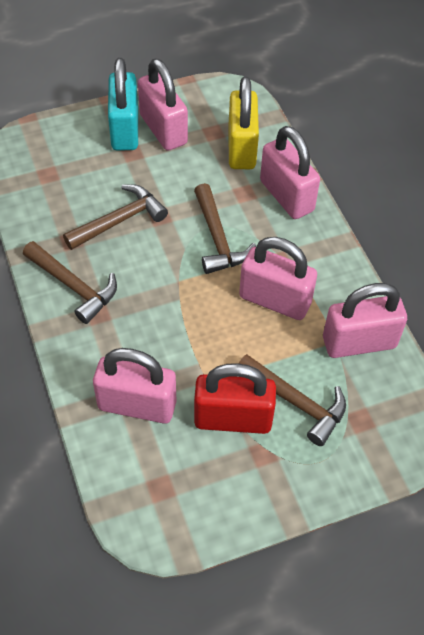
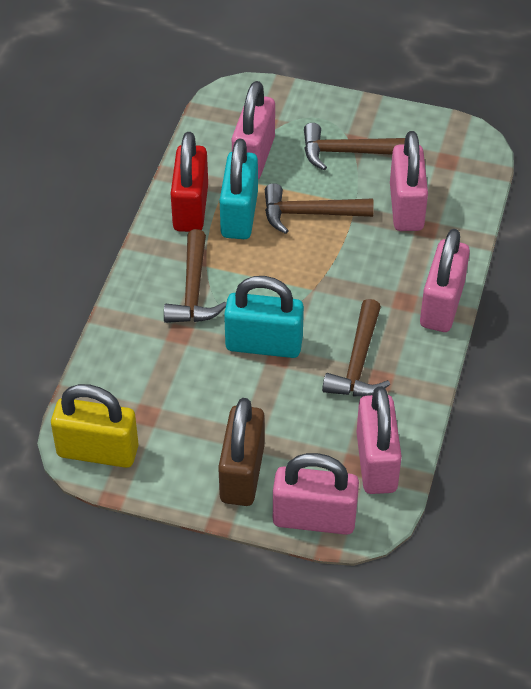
brown padlock: none = 0 -> [218,398,265,506] = 1
turquoise padlock: [108,58,138,151] = 1 -> [220,139,258,239] [224,276,304,358] = 2

